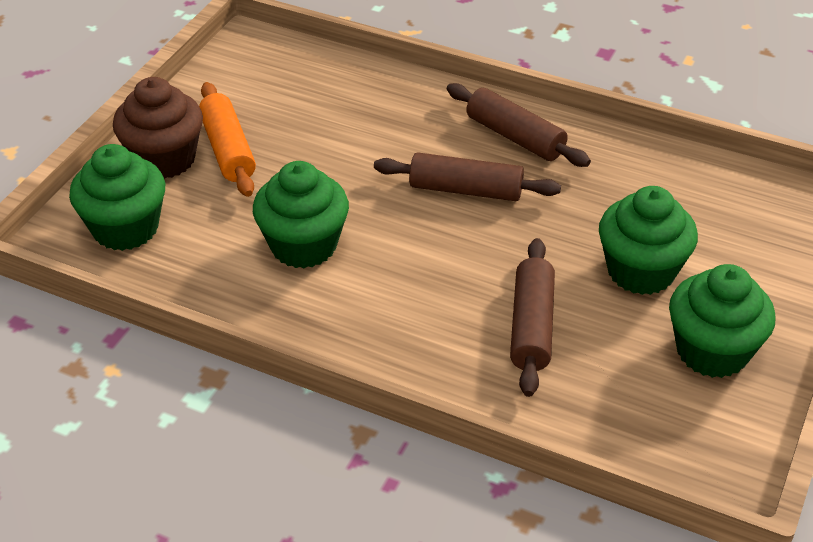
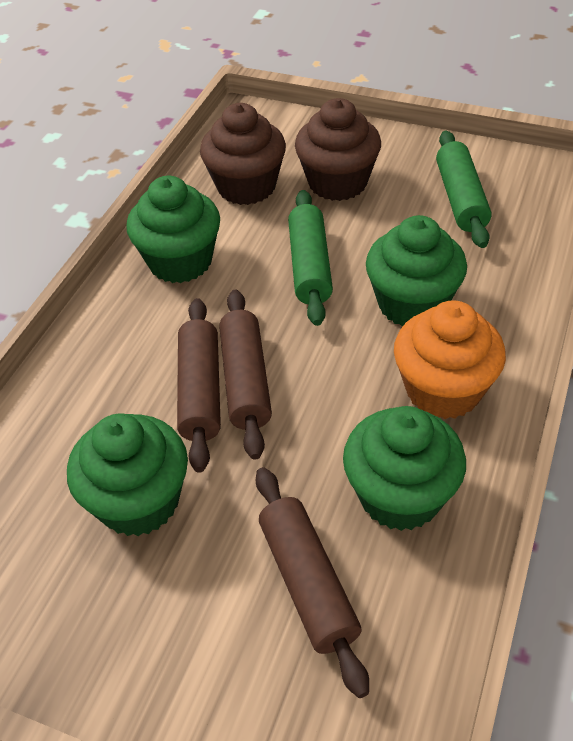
brown cupcake: [113,77,203,179] = 1 -> [200,103,286,205] [295,98,381,201] = 2
green rolling pin: none = 0 -> [288,190,333,326] [436,131,492,248] = 2
orange cupcake: none = 0 -> [394,300,506,419] = 1
orange rolling pin: [199,82,256,197] = 1 -> none = 0

